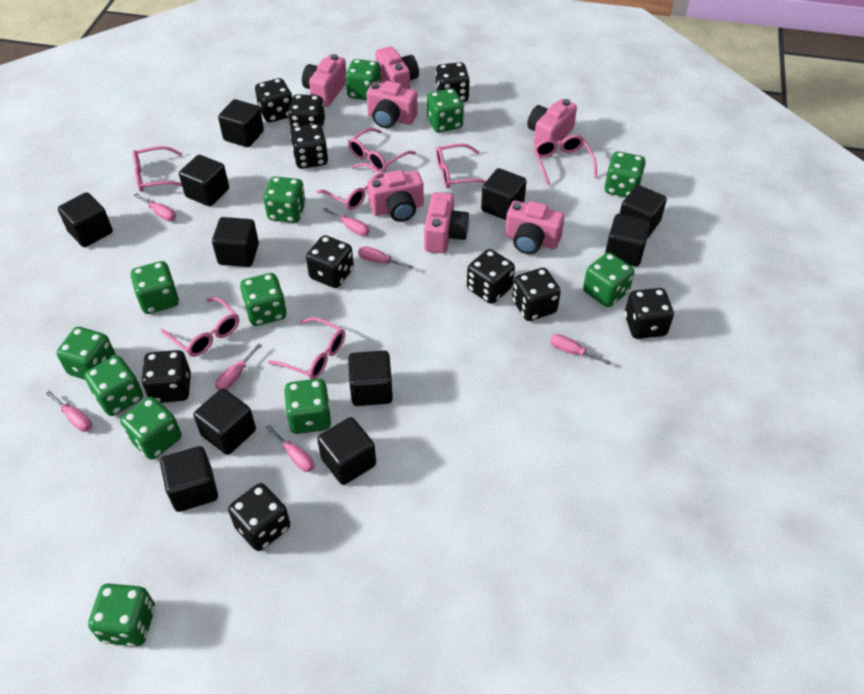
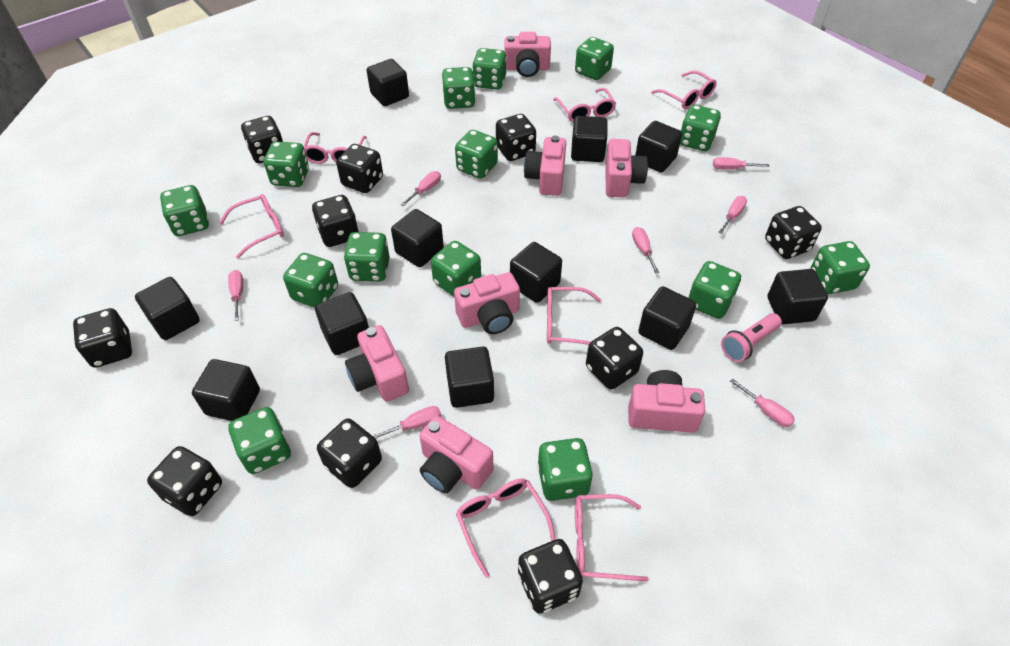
green dice: [56,327,116,380] [84,356,143,416] [88,583,155,647] [120,397,182,460] [130,261,179,314] [240,273,287,326] [263,176,306,223] [285,379,332,434] [345,59,381,100] [427,88,464,132] [583,252,634,307] [605,151,646,197] = 12 -> [160,185,209,236] [228,407,291,474] [264,141,309,187] [283,253,338,308] [344,232,390,281] [431,241,481,296] [442,67,475,109] [455,130,498,179] [472,48,507,90] [537,438,593,501] [575,37,614,80] [680,105,721,151] [688,261,741,319] [811,241,870,294] = 14
pink flashlight: none = 0 -> [721,313,782,362] = 1

